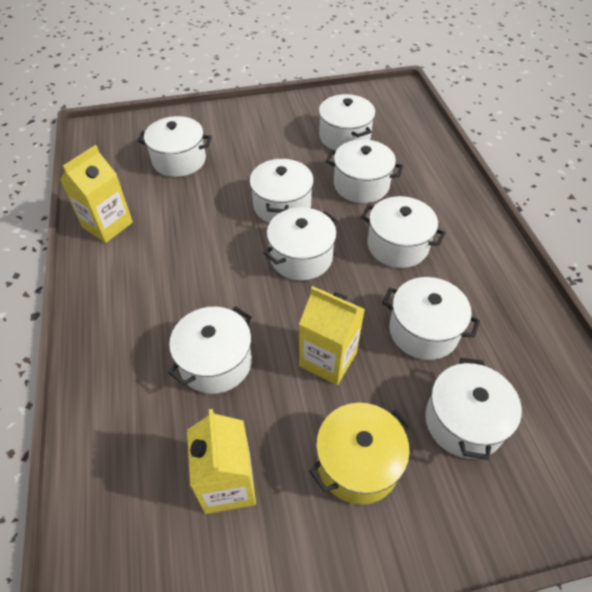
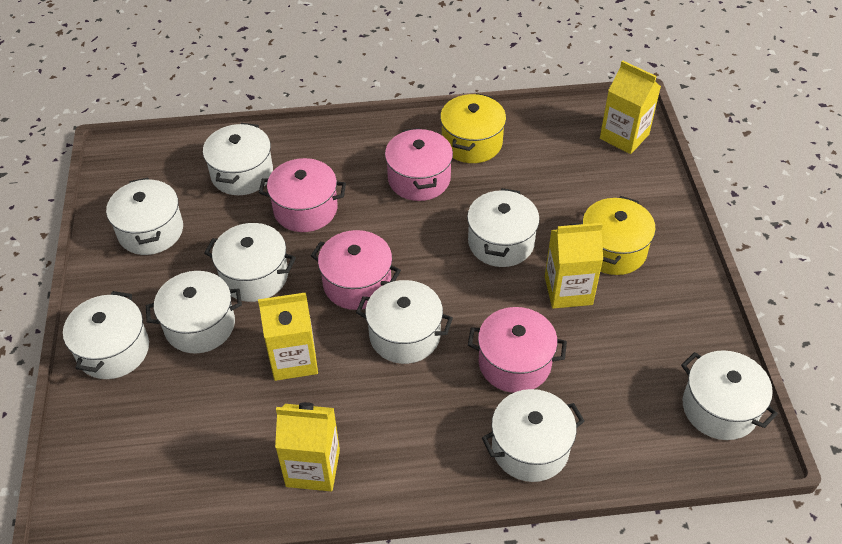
pink pot: none = 0 -> [259,158,346,232] [311,230,401,310] [385,128,453,201] [468,307,567,393] = 4
yellow carton: [60,145,133,243] [187,409,256,514] [299,286,365,385] = 3 -> [258,292,318,381] [275,402,340,491] [545,223,603,309] [600,60,661,154] = 4
yellow pot: [309,403,412,505] = 1 -> [440,93,506,163] [582,196,656,275] = 2

